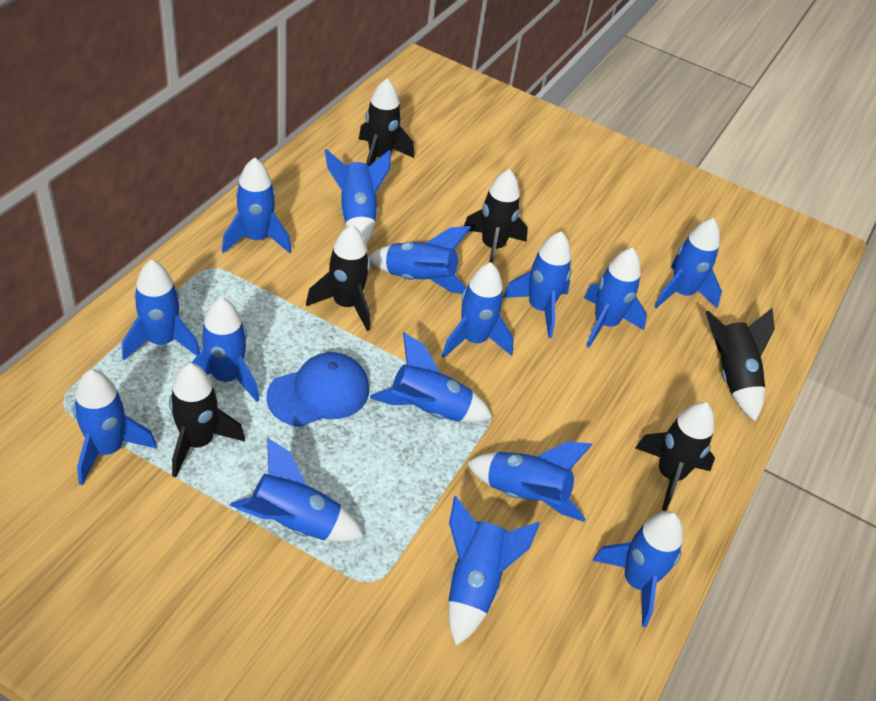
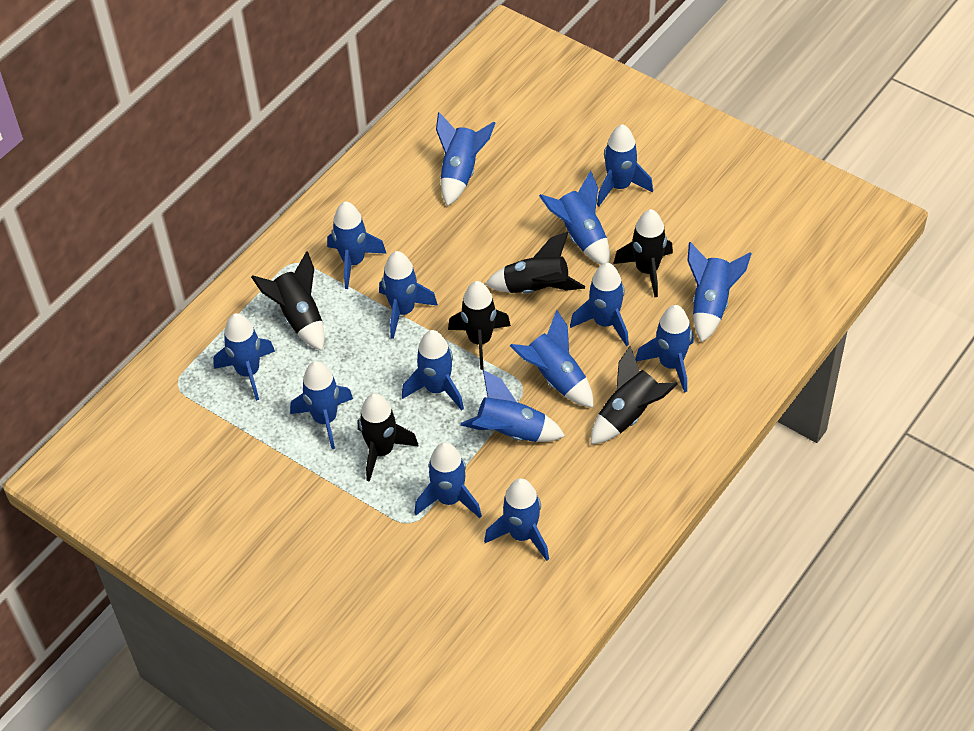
blue cap: [267,352,369,427] = 1 -> none = 0

